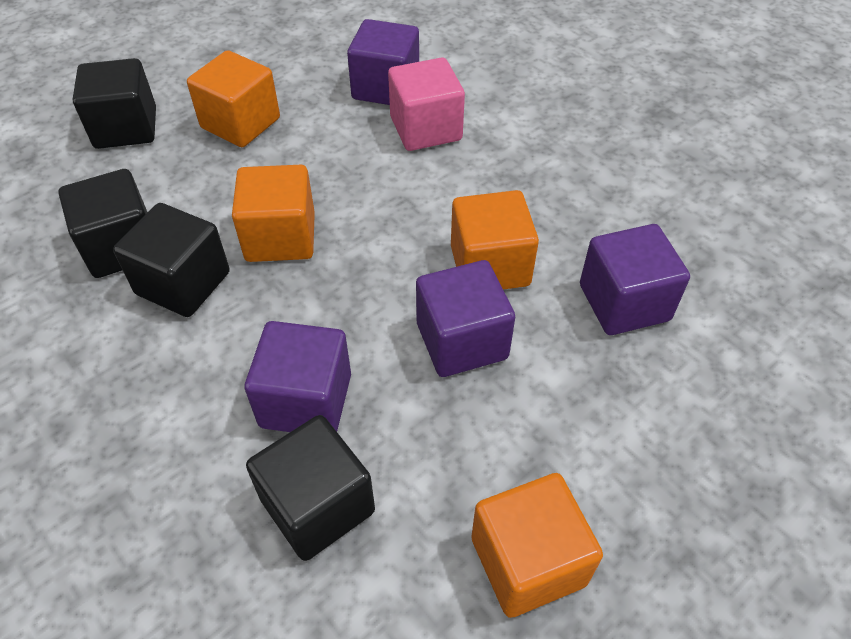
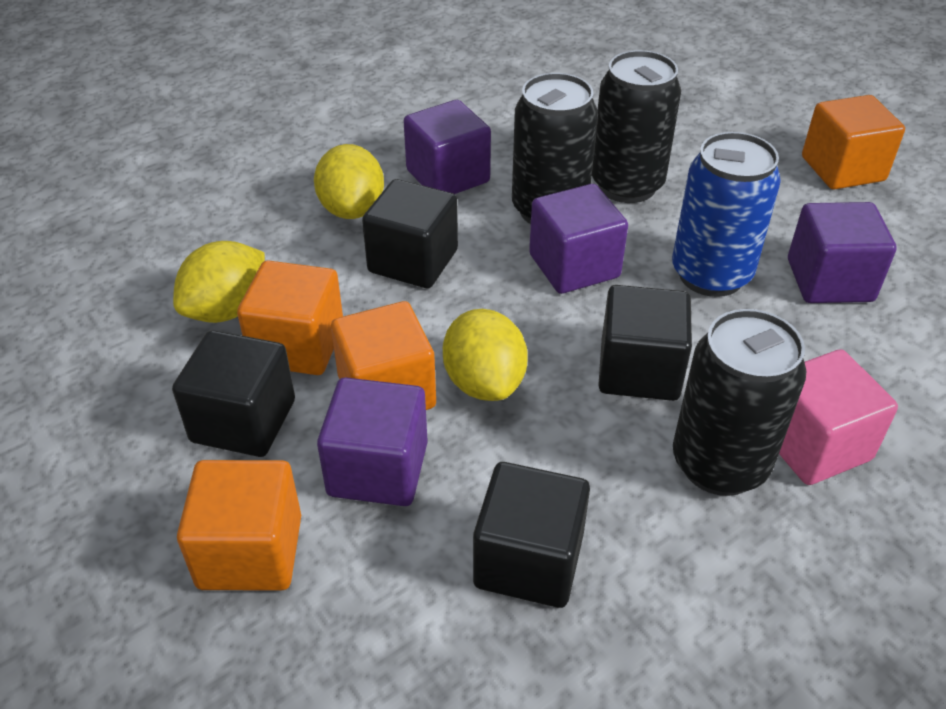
black can: none = 0 -> [512,73,598,224] [592,50,681,203] [673,309,807,496] = 3
blue can: none = 0 -> [672,132,781,297] = 1
yellow lemon: none = 0 -> [173,241,265,323] [314,144,384,219] [443,309,528,401] = 3

